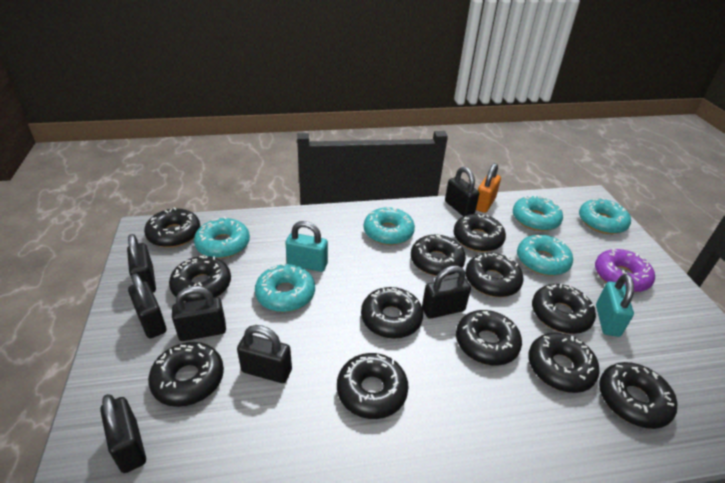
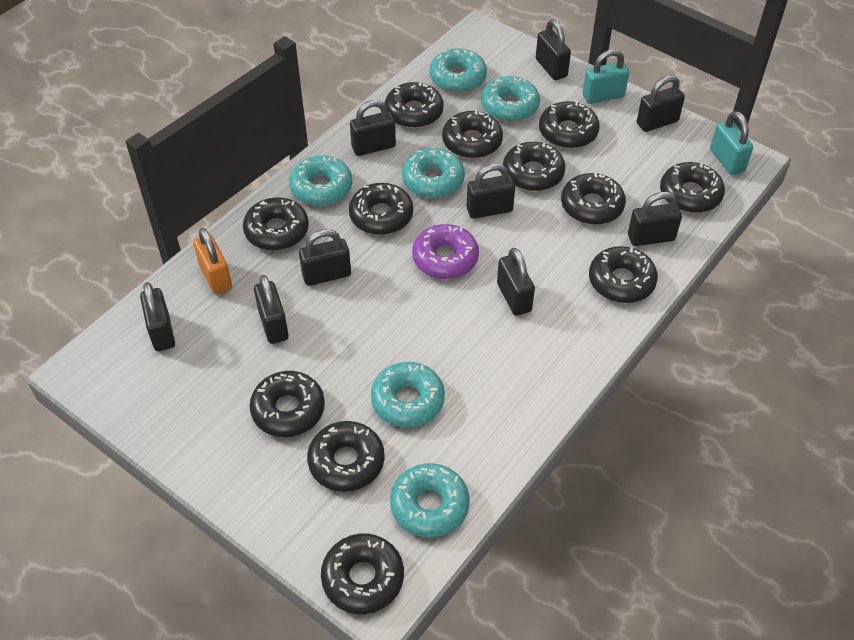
black padlock: [100,394,146,473] [127,234,156,293] [128,273,167,339] [172,286,226,341] [237,325,292,383] [422,266,471,319] [445,167,480,216] = 7 -> [140,282,175,351] [254,275,289,344] [299,229,351,286] [350,100,396,156] [467,163,515,219] [497,248,535,316] [536,19,571,80] [628,192,682,246] [637,75,685,132] = 9

